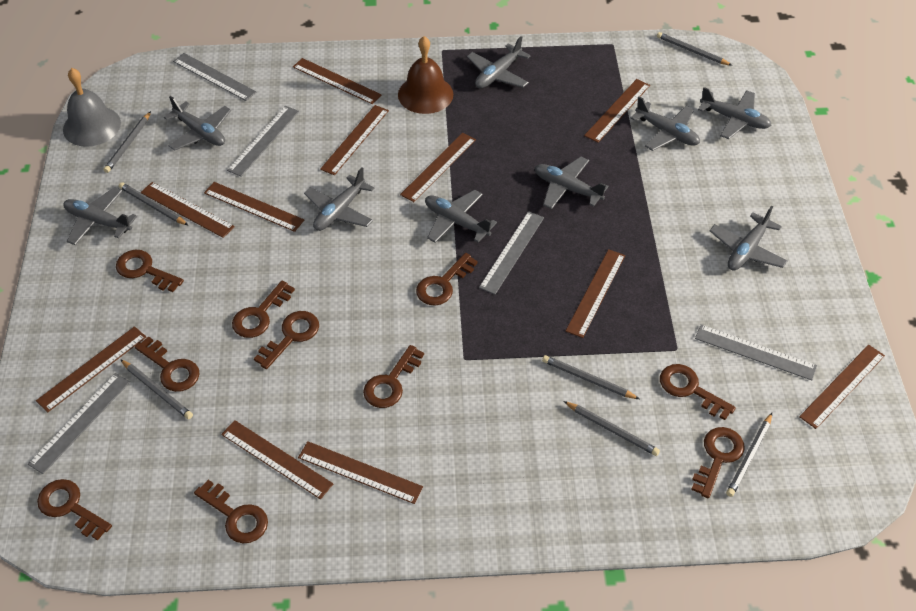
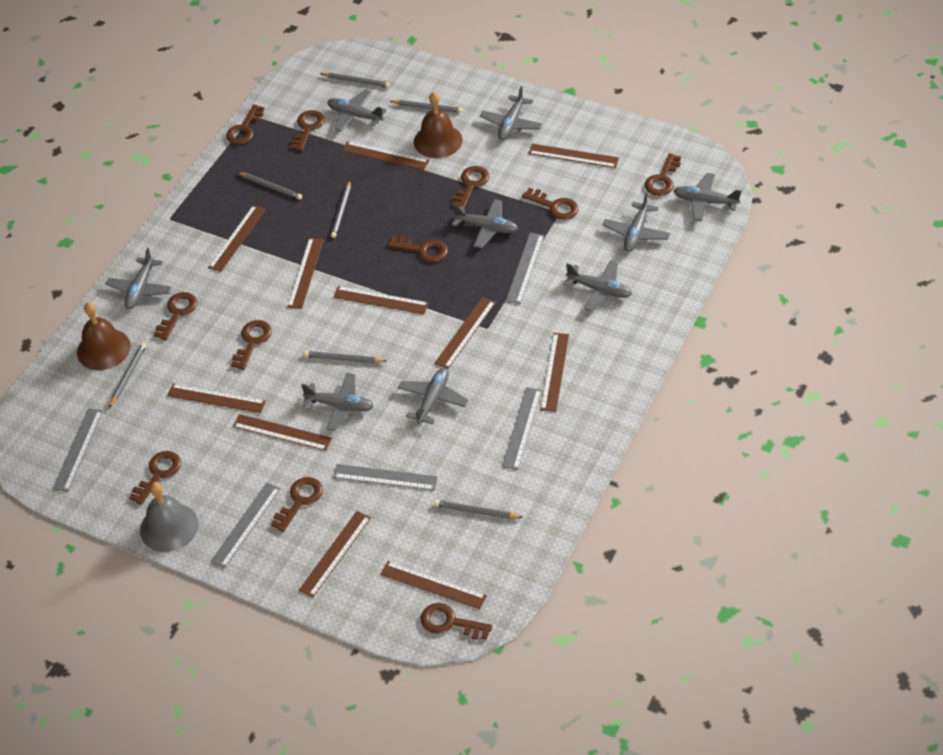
brown bell: [398,36,453,114] = 1 -> [77,302,131,370] [414,92,462,158] = 2
brown key: [37,479,112,540] [116,250,184,292] [135,336,199,392] [194,480,268,543] [232,280,295,338] [254,311,319,369] [363,345,424,408] [416,253,478,306] [660,364,736,420] [691,427,745,498] = 10 -> [129,451,181,505] [154,292,197,340] [226,104,264,145] [231,320,272,370] [271,477,323,532] [290,110,325,151] [388,236,448,262] [421,603,492,640] [452,166,489,208] [522,188,579,220] [645,153,681,196] = 11

